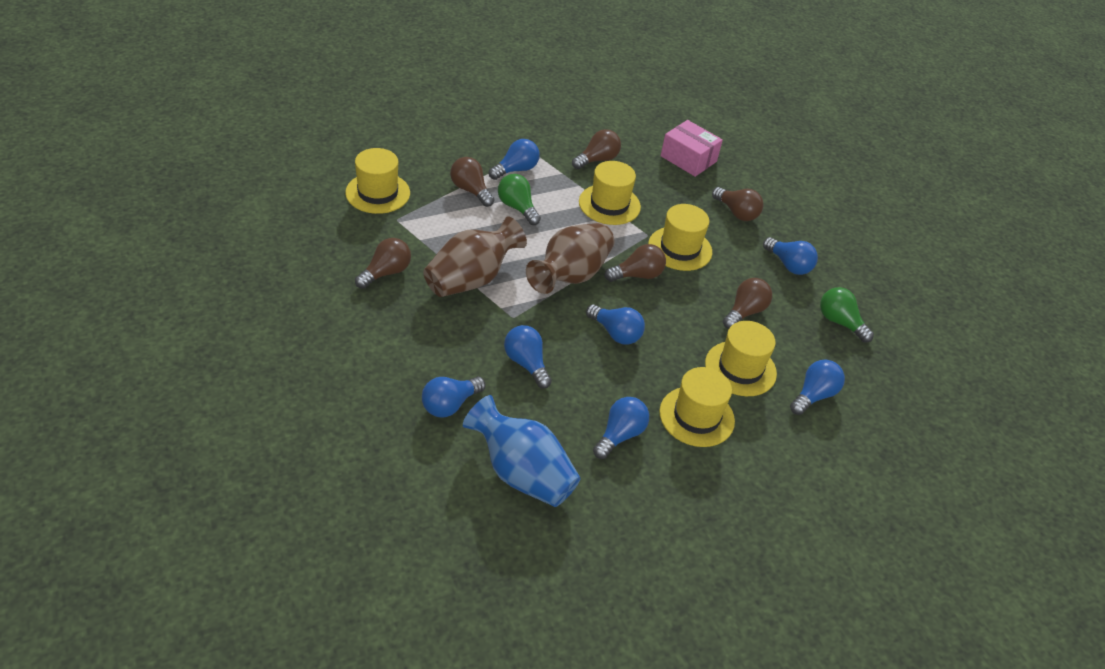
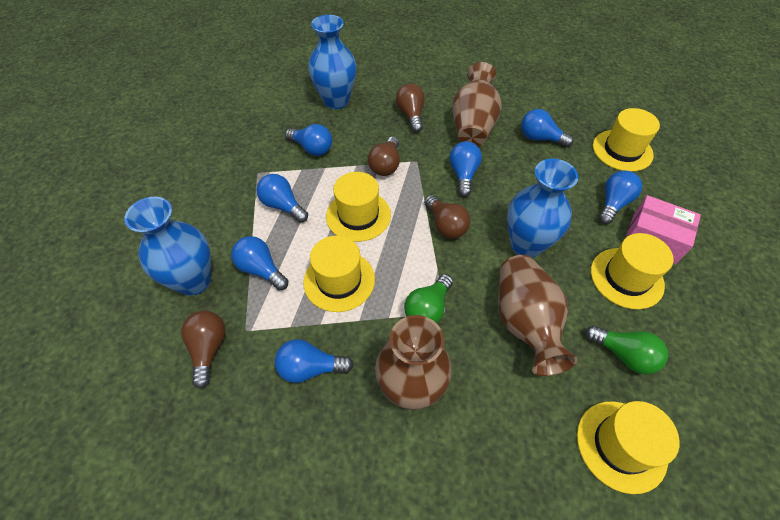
blue vase: [463,395,581,507] = 1 -> [124,197,211,296] [308,15,356,109] [507,159,578,258] = 3
brown light bulb: [355,238,411,289] [450,157,494,207] [572,129,621,169] [604,244,666,282] [712,187,763,221] [723,278,772,329] = 6 -> [181,311,225,389] [368,137,400,176] [396,84,425,132] [424,195,470,239] = 4
brown vase: [423,217,527,297] [526,223,614,294] = 2 -> [375,315,452,410] [452,62,502,146] [498,255,578,376] = 3

